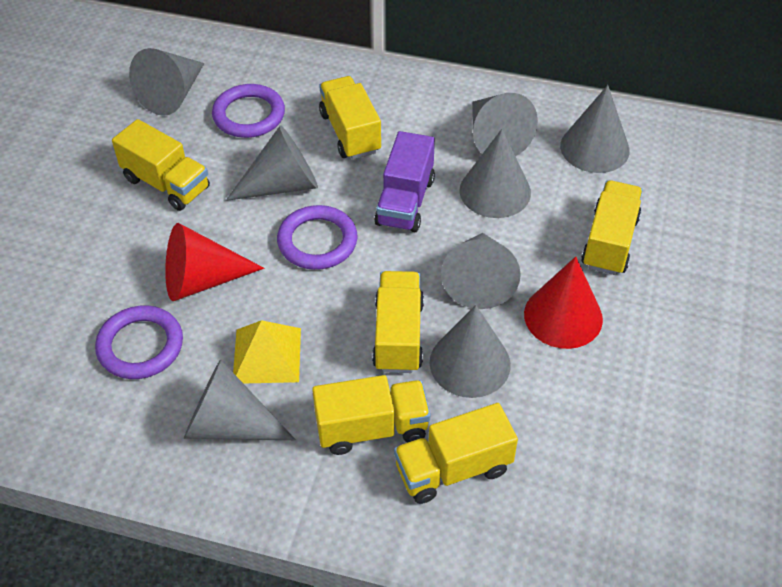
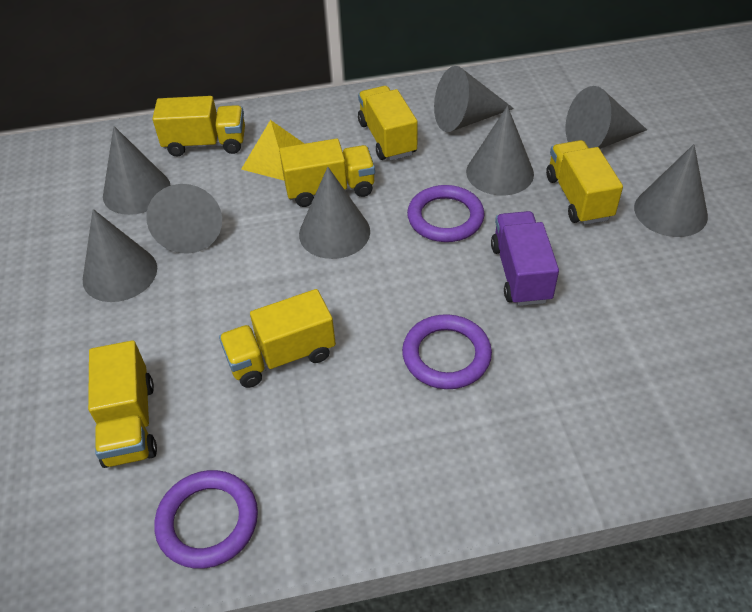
red cone: [165,223,264,301] [524,256,603,349] = 2 -> none = 0

